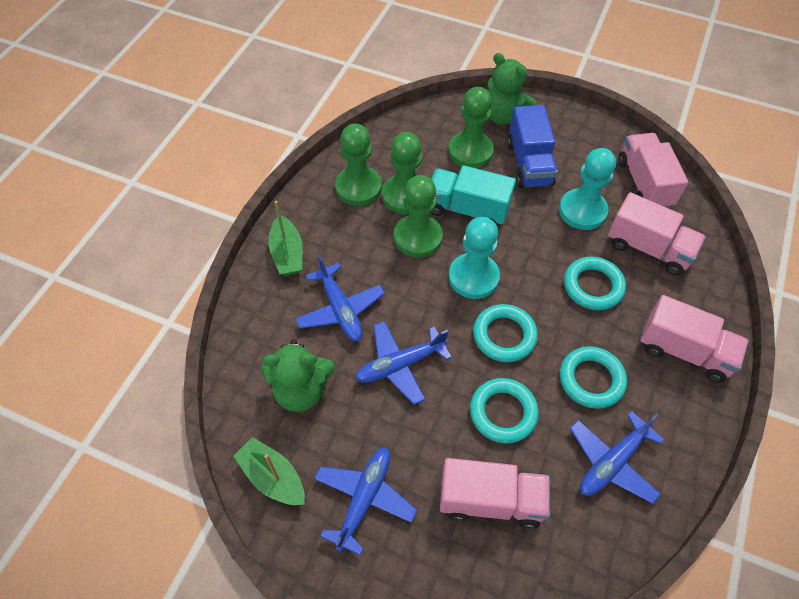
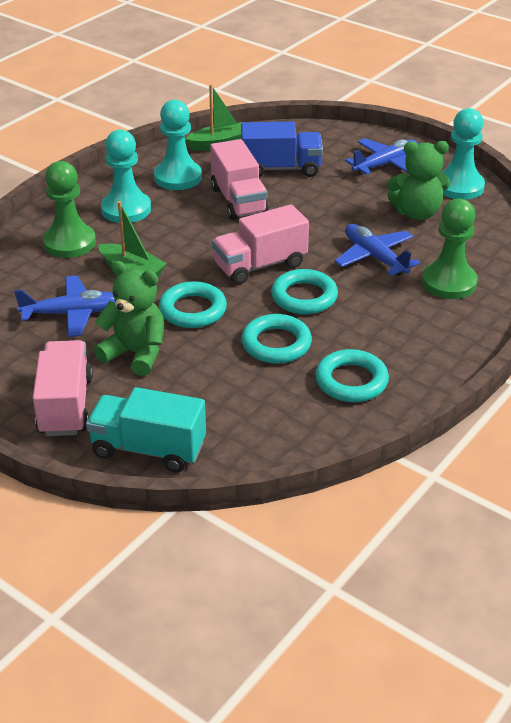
blue plane: [295,255,385,341] [314,447,417,556] [355,321,452,405] [570,411,665,504] = 4 -> [14,276,116,337] [334,224,420,276] [345,138,418,175] = 3
green pawn: [335,124,382,206] [382,132,422,214] [394,175,443,257] [449,87,494,168] = 4 -> [43,161,96,258] [422,199,478,299] = 2
pink truck: [440,458,550,529] [608,192,706,275] [618,133,688,208] [640,295,749,383] = 4 -> [33,340,93,436] [210,139,269,220] [212,204,309,284] = 3
turquoise pawn: [449,217,500,299] [559,148,616,230] = 2 -> [101,130,151,223] [154,100,202,190] [442,108,485,200] = 3

